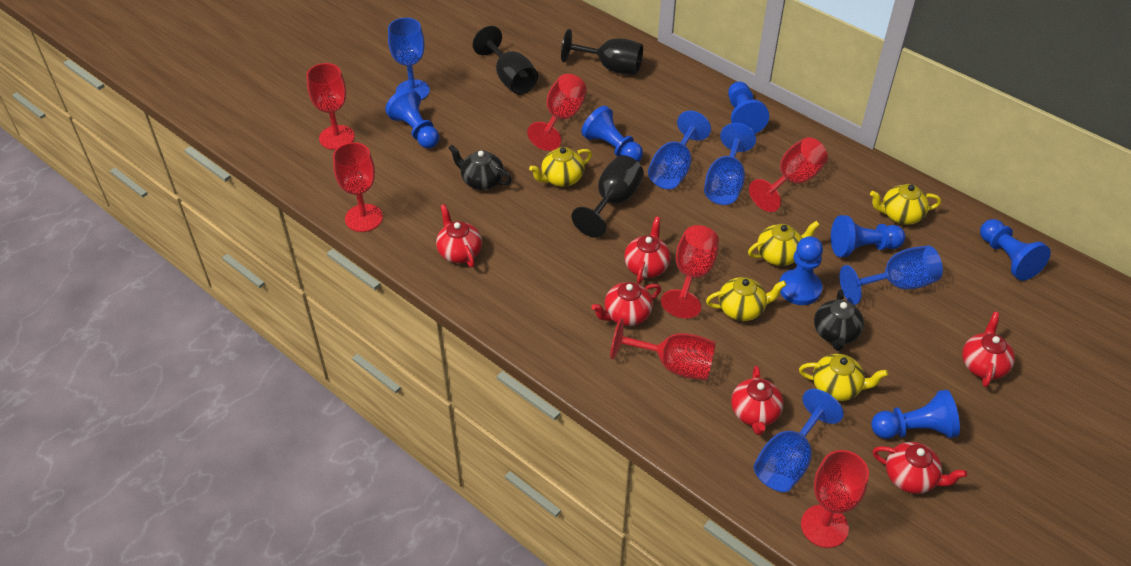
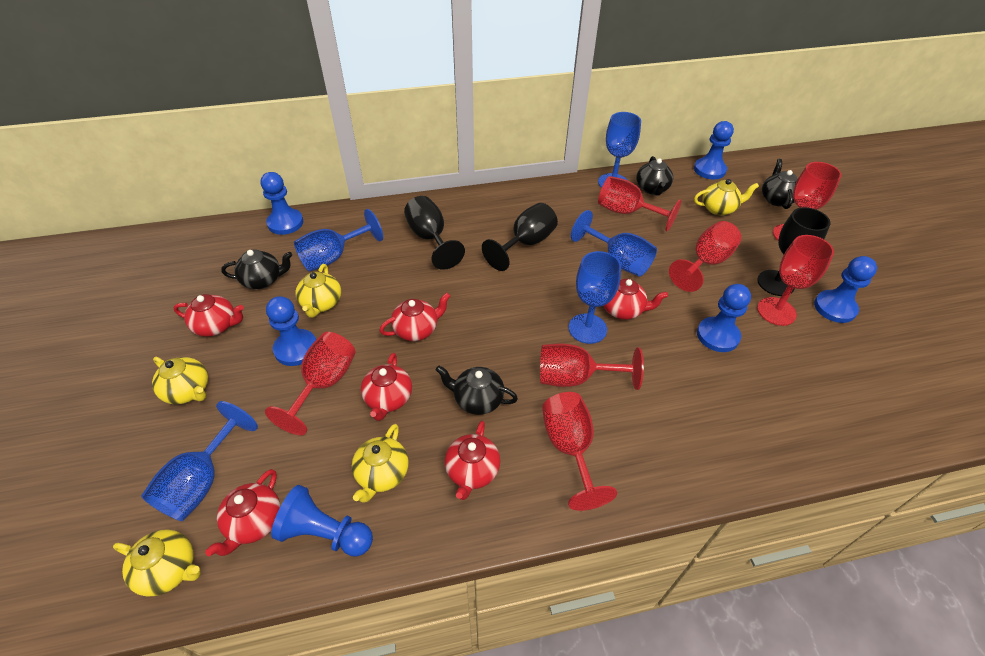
black teapot: [449,145,512,190] [814,289,864,351] = 2 -> [221,250,292,289] [436,366,518,415] [636,156,673,196] [762,159,798,209] = 4
blue pawn: [385,88,439,148] [581,106,643,162] [728,82,769,134] [779,236,823,305] [831,215,905,257] [871,390,960,439] [980,219,1051,281] = 7 -> [261,172,303,235] [266,296,316,366] [271,485,373,557] [694,121,734,179] [697,284,751,352] [814,256,877,323] = 6

